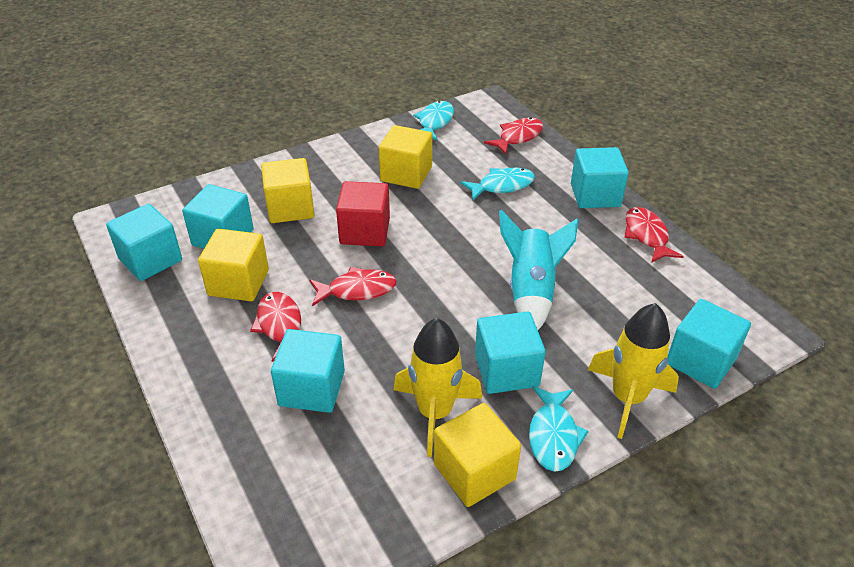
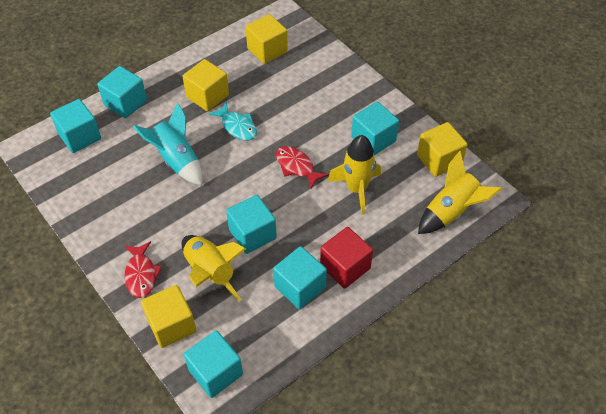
red fish: [250,292,301,362] [309,267,397,306] [484,117,543,155] [624,207,684,263] = 4 -> [124,241,162,298] [276,146,329,189] = 2
turquoise fish: [413,101,454,141] [460,168,535,200] [529,386,589,472] = 3 -> [209,102,257,141] = 1
yellow rocket: [393,318,482,457] [588,303,679,439] = 2 -> [182,235,246,302] [328,135,381,215] [418,151,502,234] = 3

